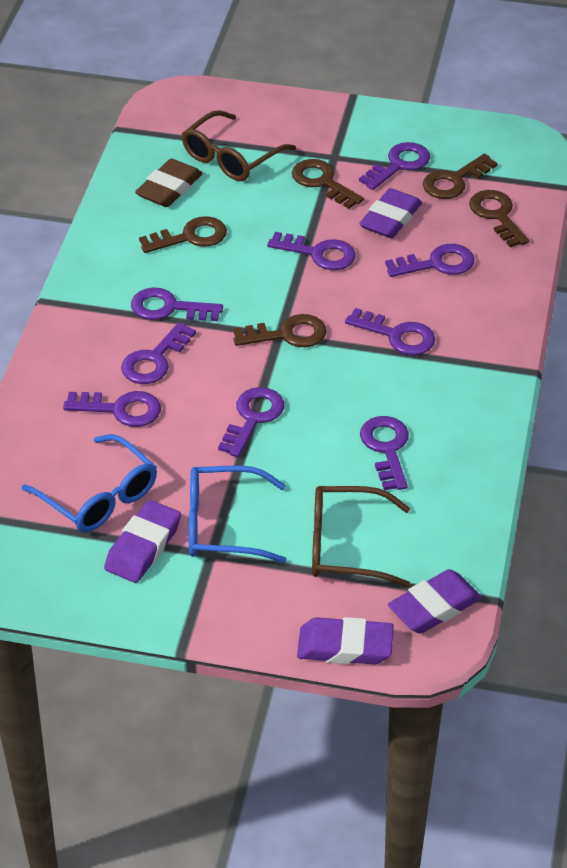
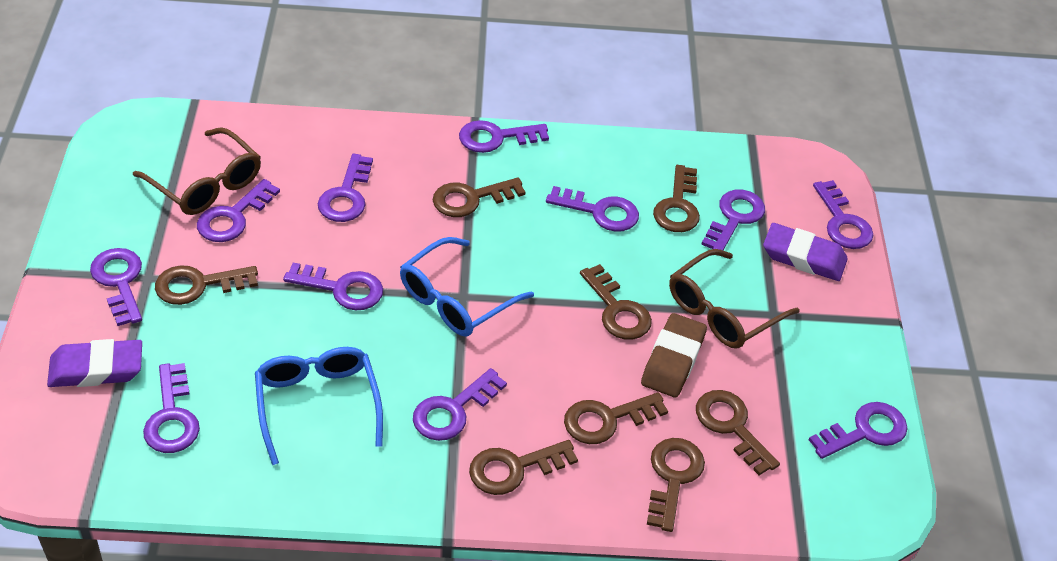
brown key: [139,216,227,253] [233,314,326,347] [292,159,364,209] [423,154,498,199] [469,190,529,247] = 5 -> [155,265,258,305] [433,178,526,217] [469,440,578,495] [564,392,668,444] [580,264,652,340] [647,438,705,532] [653,165,700,232] [696,390,780,475] = 8
purple eraser: [104,500,181,583] [297,617,394,665] [359,188,422,238] [388,569,482,634] = 4 -> [47,339,142,387] [763,223,848,281] = 2
purple key: [63,391,161,427] [121,322,196,384] [131,287,223,321] [218,387,284,457] [267,232,356,270] [345,308,435,355] [359,142,430,190] [360,416,409,490] [385,244,475,277] = 9 -> [90,248,142,326] [143,363,200,453] [197,179,280,242] [283,263,383,310] [318,154,373,222] [413,368,507,441] [459,120,549,153] [546,186,639,232] [701,190,765,250] [809,402,908,459] [813,180,873,249] = 11

